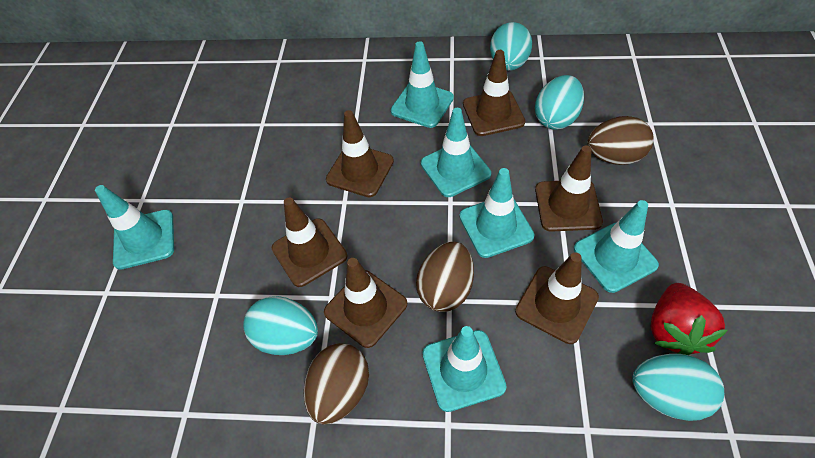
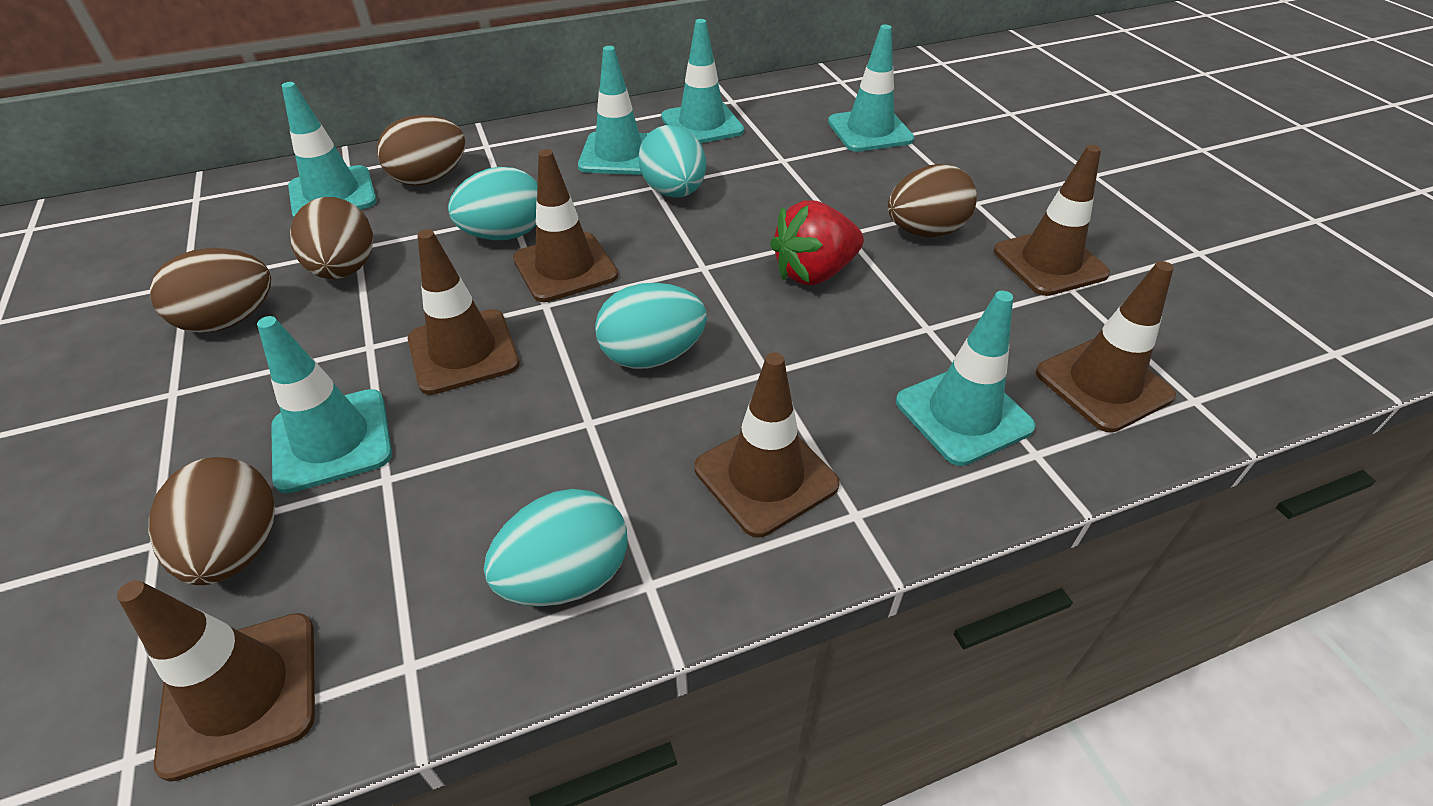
brown egg: [304,343,369,425] [416,242,474,312] [587,116,654,165] = 3 -> [149,457,275,585] [150,248,271,333] [290,197,373,279] [377,115,465,186] [888,164,977,237] = 5

